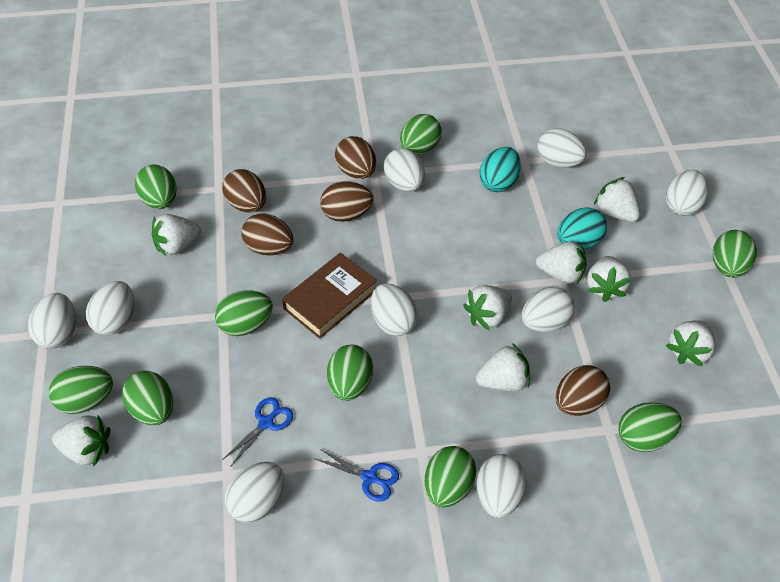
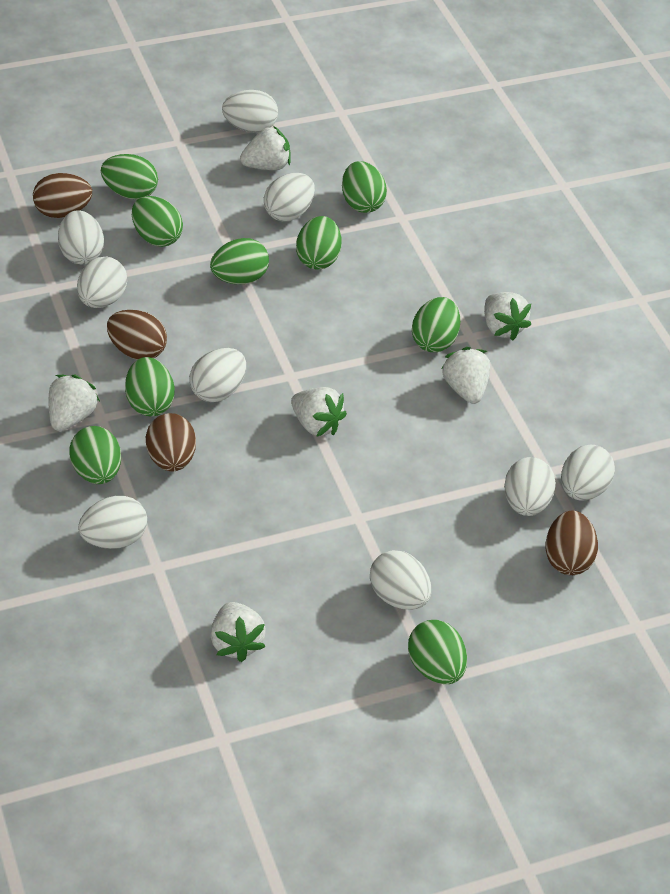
blue scissors: [222,397,293,467] [314,449,399,502] = 2 -> none = 0
brown book: [282,253,377,339] = 1 -> none = 0
brown egg: [222,169,266,212] [241,213,293,256] [320,181,373,222] [335,136,376,179] [556,365,610,416] = 5 -> [33,173,92,218] [107,310,167,360] [146,413,196,471] [545,511,598,575] = 4
turquoise egg: [480,147,521,192] [557,208,607,249] = 2 -> none = 0
white strawberry: [52,415,110,467] [152,214,201,257] [463,285,512,330] [476,343,530,391] [536,241,587,284] [587,256,631,302] [594,177,640,222] [666,320,715,366] = 8 -> [49,375,100,431] [210,602,266,662] [240,126,291,170] [291,387,347,437] [441,347,490,404] [484,292,531,341] = 6

